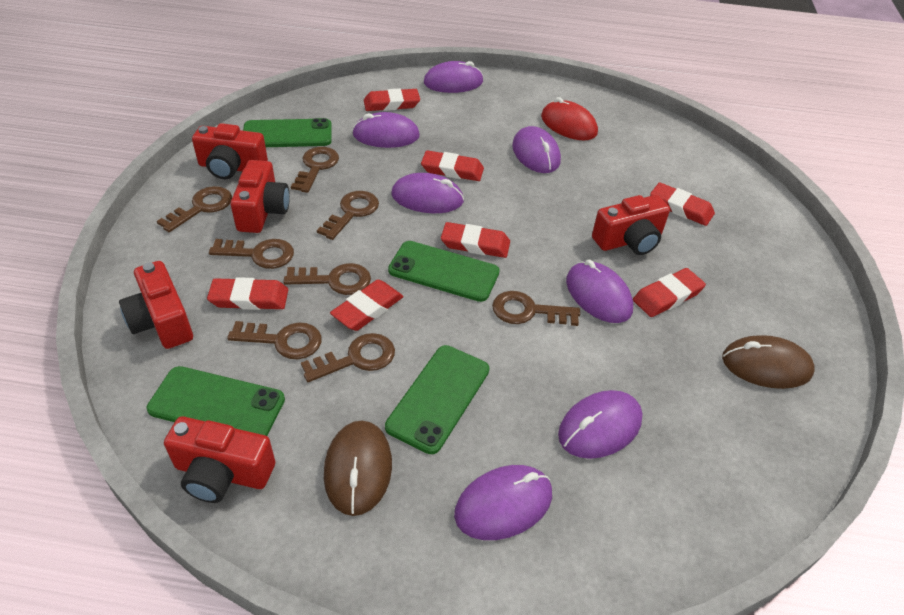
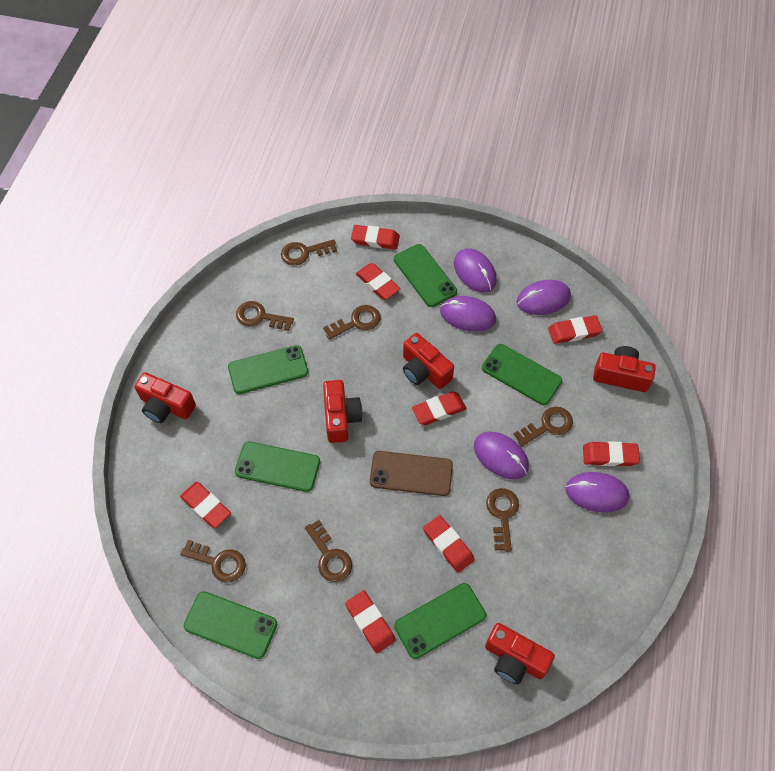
brown key: [157,186,232,232] [209,239,294,269] [227,321,322,359] [284,263,371,295] [291,147,339,193] [301,333,395,382] [317,191,379,240] [492,291,580,326] = 8 -> [180,540,246,583] [236,301,294,331] [281,239,337,265] [305,520,352,582] [323,305,380,340] [486,488,519,552] [514,407,573,446] = 7
brown mouse: [324,421,392,516] [722,335,815,389] = 2 -> none = 0
brown phone: none = 0 -> [370,451,453,496] = 1
green phone: [147,366,285,436] [243,118,332,147] [385,345,490,454] [388,241,500,302] = 4 -> [184,591,277,659] [228,345,308,394] [235,442,320,492] [394,244,457,307] [394,583,486,659] [482,344,562,405] = 6
purple mouse: [352,112,420,148] [391,173,464,213] [424,61,484,93] [454,465,552,540] [512,126,561,173] [558,390,643,459] [566,260,633,323] = 7 -> [440,296,496,332] [454,248,497,293] [474,432,529,479] [517,280,571,315] [566,472,629,513] = 5
red eraser: [207,277,288,310] [330,280,403,331] [364,88,420,111] [421,150,484,181] [441,222,510,258] [633,268,706,317] [650,182,715,226] = 7 -> [180,482,231,528] [345,590,396,653] [351,225,400,250] [356,263,400,300] [412,391,466,425] [423,515,475,573] [548,315,602,344] [583,441,640,466] = 8
red mouse: [541,97,598,141] = 1 -> none = 0

